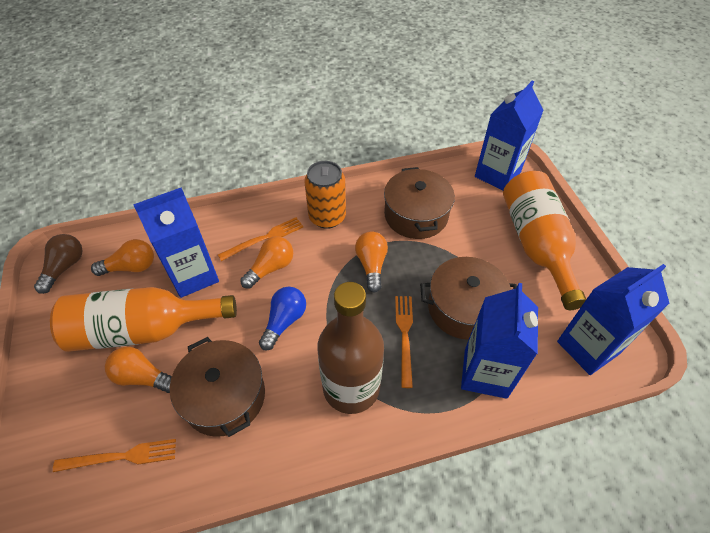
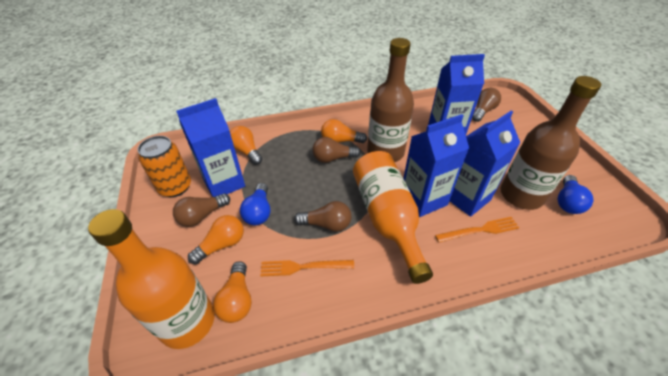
blue light bulb: [259,287,306,350] = 1 -> [240,183,270,225] [557,175,594,214] = 2
brown bottle: [317,282,384,414] = 1 -> [367,38,414,162] [500,76,601,210] = 2
brown light bulb: [34,234,83,294] = 1 -> [173,193,230,227] [294,201,352,232] [312,137,361,163] [472,88,501,122] = 4
brown pot: [170,337,265,437] [384,167,455,239] [420,257,517,340] = 3 -> none = 0
orange fork: [53,439,176,472] [218,217,303,261] [395,296,413,388] = 3 -> [260,260,354,276] [435,217,519,242] = 2

